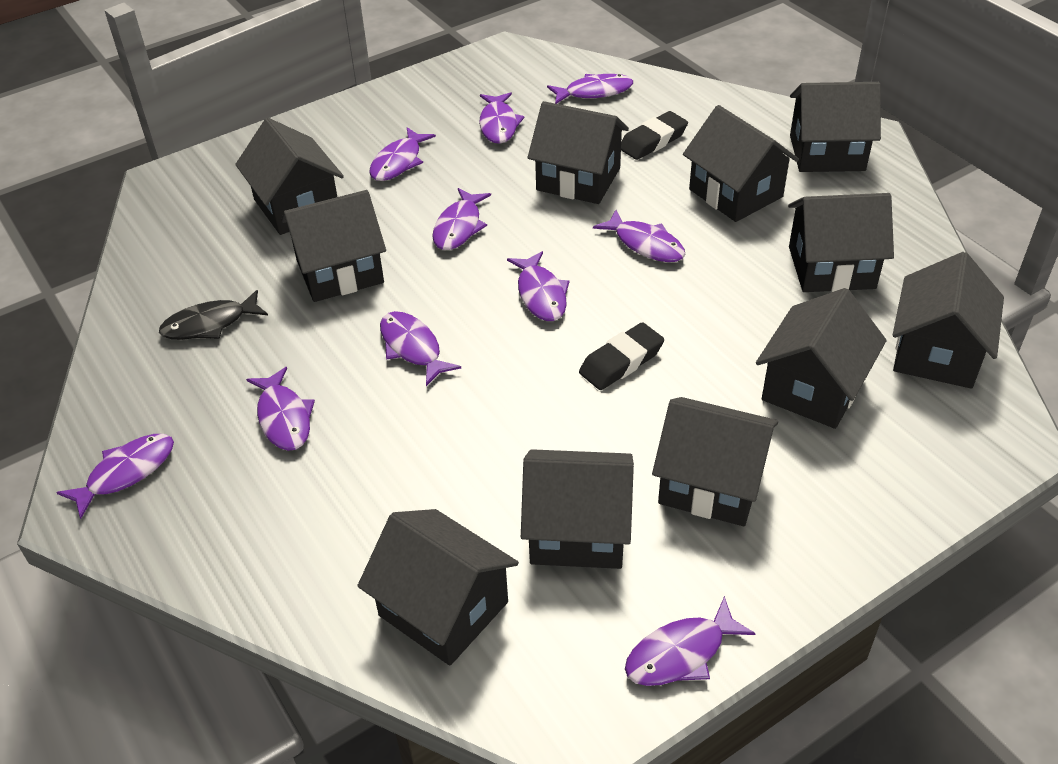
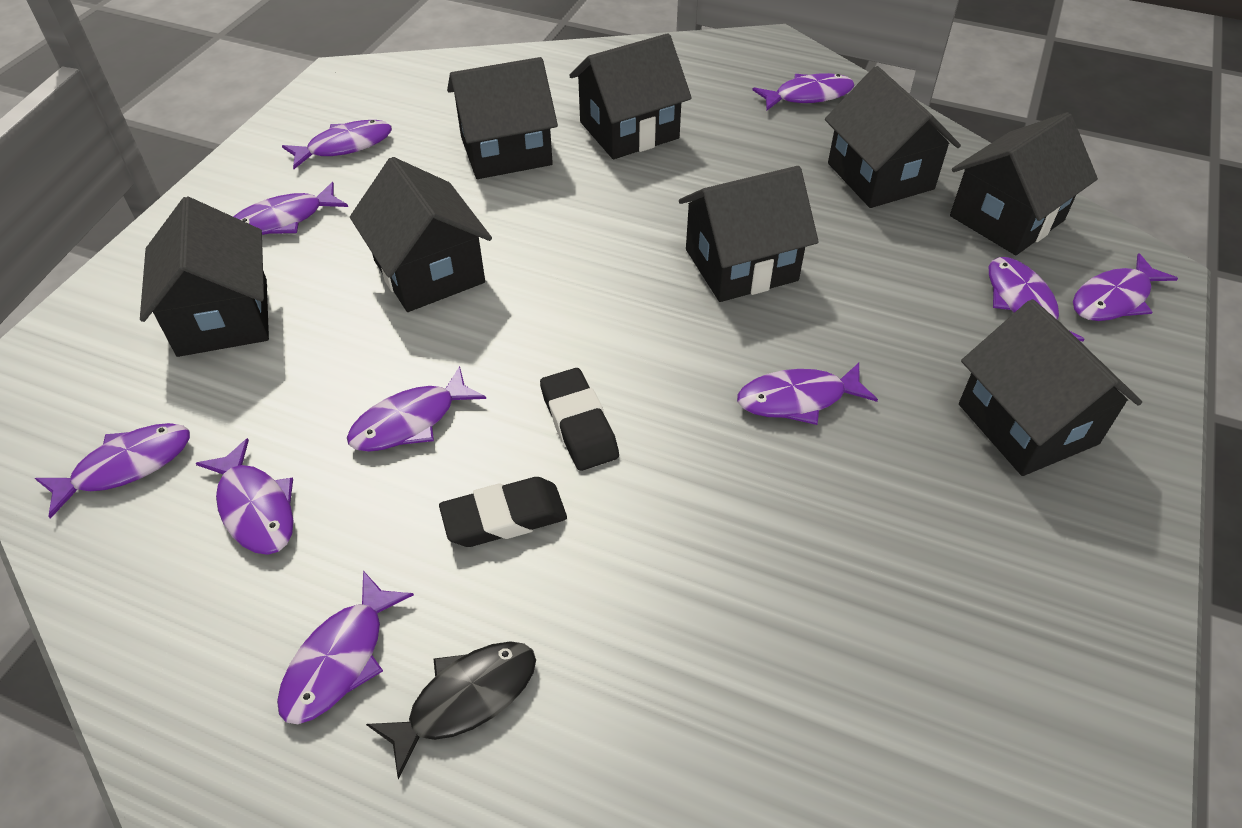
black house: [235,118,344,235] [281,190,386,302] [358,509,519,666] [521,449,634,569] [528,101,629,204] [652,397,778,526] [683,105,799,222] [756,288,887,429] [788,193,894,292] [790,82,881,172] [893,252,1004,388] = 11 -> [140,197,269,357] [350,157,492,312] [447,57,558,179] [569,33,692,159] [679,166,819,302] [825,66,961,208] [950,112,1098,255] [959,299,1142,476] = 8

